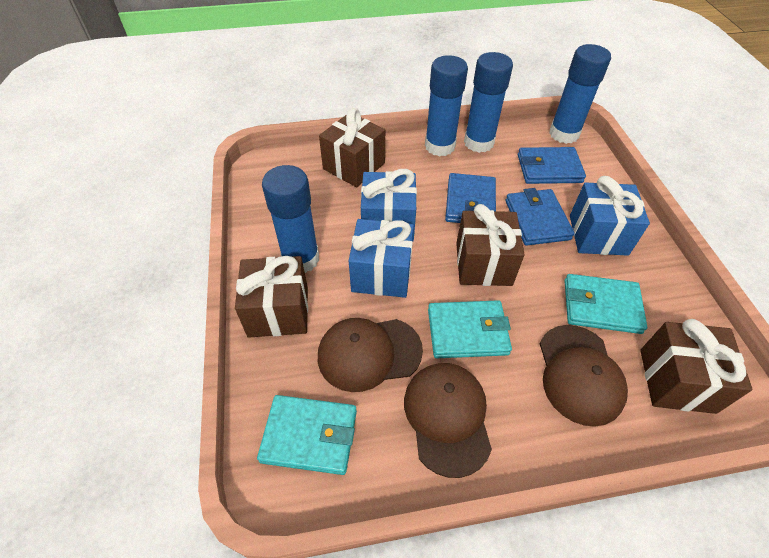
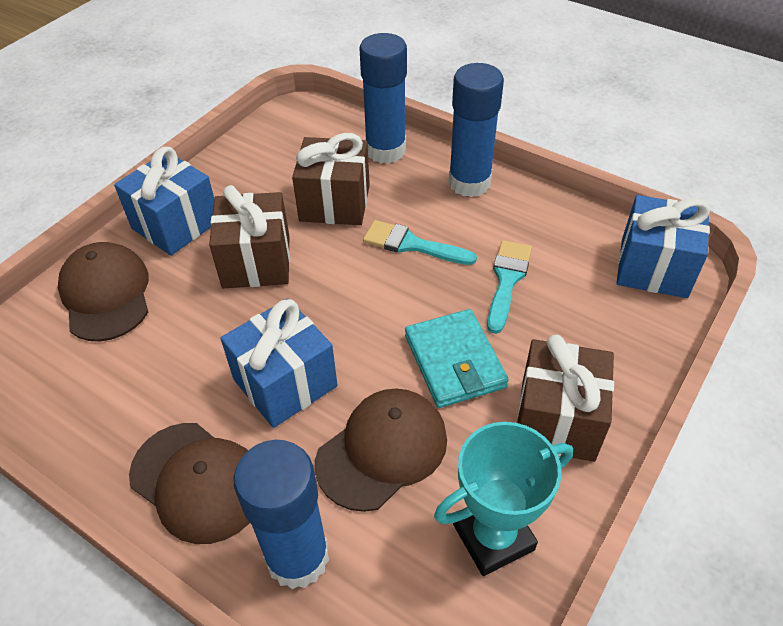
blue glue stick: [262,165,319,273] [425,55,468,156] [464,52,513,153] [549,44,611,144] = 4 -> [234,440,329,589] [360,33,407,164] [448,63,504,197] = 3
blue wallet: [445,173,496,223] [506,188,575,246] [518,147,586,184] = 3 -> none = 0
brown gift: [235,256,308,338] [319,108,385,187] [456,204,525,286] [640,319,753,414] = 4 -> [209,185,290,289] [292,133,370,225] [517,335,614,462] = 3
turquoise brush: none = 0 -> [363,220,477,265] [487,240,532,334] = 2
turquoise trophy: none = 0 -> [434,422,573,576] = 1
turquoise wallet: [257,395,357,475] [428,300,512,358] [564,274,647,334] = 3 -> [405,309,509,408] = 1

